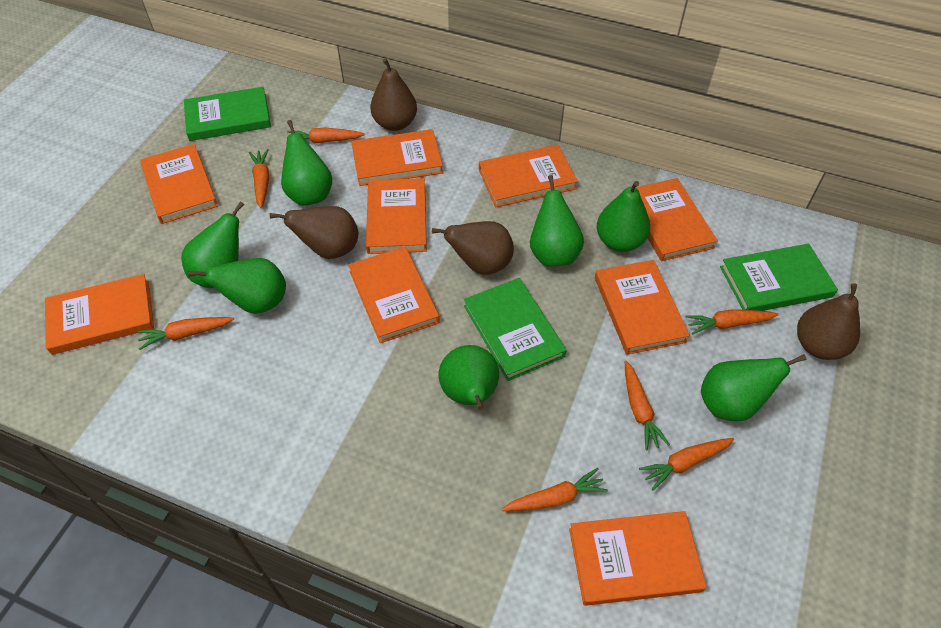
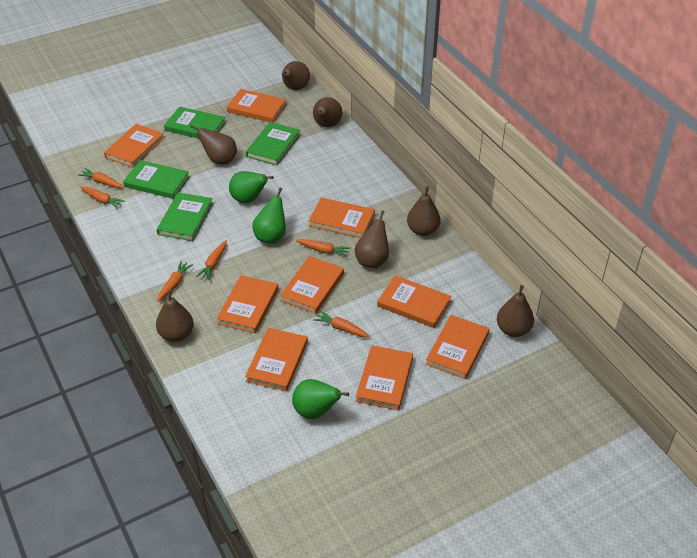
brown pear: [270,206,358,259] [370,58,417,131] [432,221,514,275] [797,283,860,360] = 4 -> [156,290,194,342] [190,125,237,165] [282,61,310,90] [313,97,342,127] [355,211,389,268] [407,186,441,236] [497,285,534,337] = 7
green book: [184,87,271,141] [464,278,567,381] [720,243,838,311] = 3 -> [123,160,190,199] [157,192,213,241] [164,107,226,139] [246,122,300,166] = 4
green pear: [181,201,244,288] [188,258,286,314] [281,120,332,206] [439,345,499,410] [530,175,584,267] [597,181,650,252] [701,354,806,422] = 7 -> [229,171,274,203] [252,188,286,244] [292,379,349,419] = 3
orange carrot: [137,317,234,350] [249,149,269,208] [286,128,365,144] [502,468,608,511] [625,361,670,450] [639,438,734,491] [685,309,779,335] = 7 -> [78,168,124,188] [80,187,125,209] [157,261,193,302] [196,240,227,280] [296,239,351,257] [313,310,370,337] = 6

